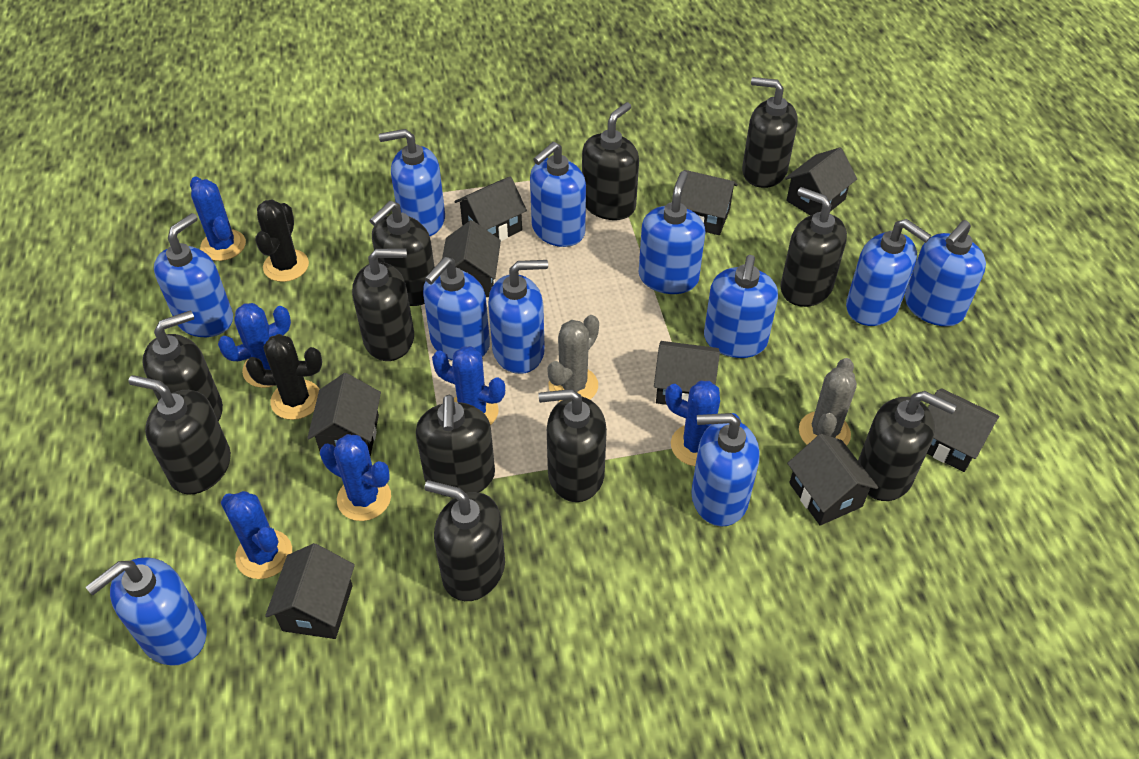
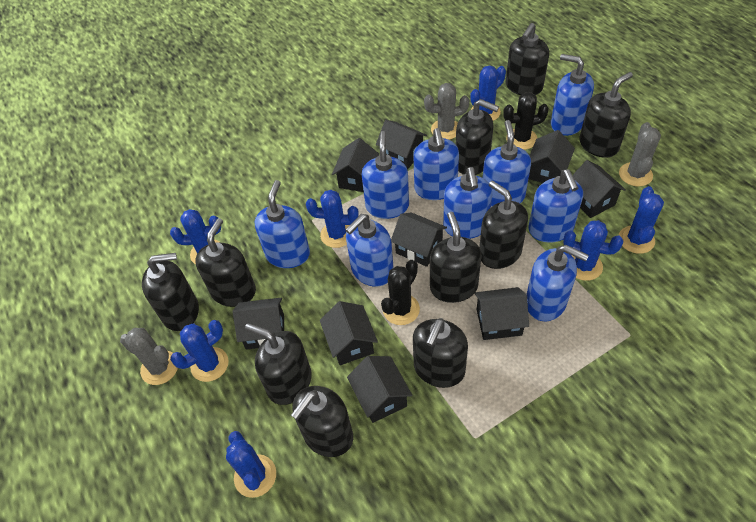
black soap dispenser: [128,375,231,495] [142,310,223,421] [352,249,414,361] [369,201,435,306] [416,395,495,497] [424,480,505,601] [538,389,607,502] [582,102,639,220] [742,77,797,188] [781,187,847,307] [858,391,957,501] = 11 -> [142,253,199,331] [195,218,256,307] [245,323,312,405] [291,386,353,457] [413,318,468,388] [430,212,481,303] [456,99,499,175] [479,180,528,269] [506,23,549,95] [579,72,633,158] = 10
blue cactus: [190,177,246,261] [218,303,291,388] [221,491,292,579] [320,434,391,521] [432,346,505,425] [665,381,741,466] = 6 -> [170,209,221,264] [170,320,229,382] [226,431,276,498] [306,190,359,248] [470,65,506,121] [563,220,623,281] [619,186,664,254] = 7
blue soap dispenser: [86,558,207,666] [154,213,233,337] [379,129,445,236] [423,257,490,361] [488,260,548,374] [530,142,586,247] [639,171,705,294] [691,413,760,527] [704,255,778,358] [846,219,931,326] [905,220,986,326] = 11 -> [255,180,310,268] [346,214,394,287] [361,131,409,219] [413,128,459,200] [443,167,492,239] [483,120,531,207] [526,245,589,321] [528,169,583,243] [551,54,594,136] = 9
grey cactus: [547,315,599,402] [799,358,857,446] = 2 -> [120,328,178,385] [424,83,469,140] [619,122,661,186] = 3

